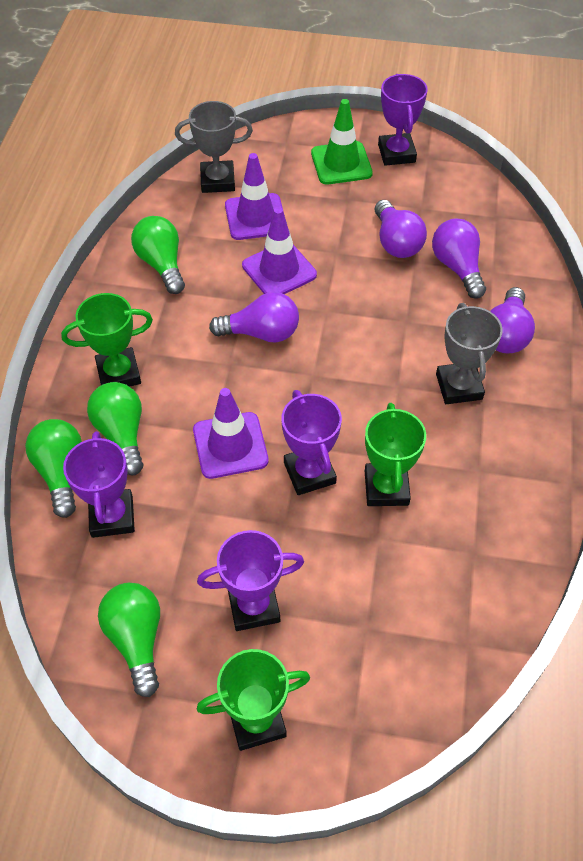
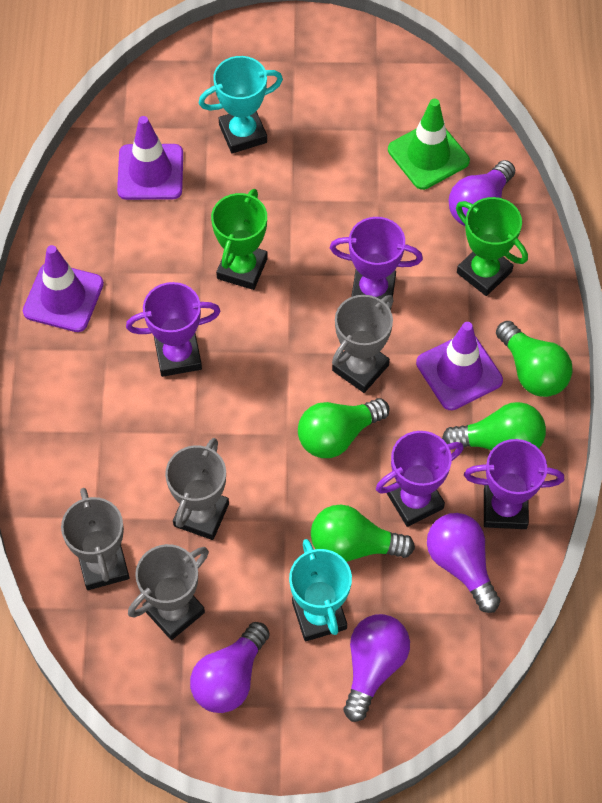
green trophy: [61,293,153,387] [197,649,310,751] [365,403,426,506] = 3 -> [211,189,268,290] [456,197,528,296] = 2
grey trophy: [175,101,253,193] [436,303,503,404] = 2 -> [61,488,130,590] [128,544,209,640] [165,438,229,540] [332,295,394,393] = 4
turquoise trophy: none = 0 -> [199,56,283,153] [289,539,352,641] = 2

